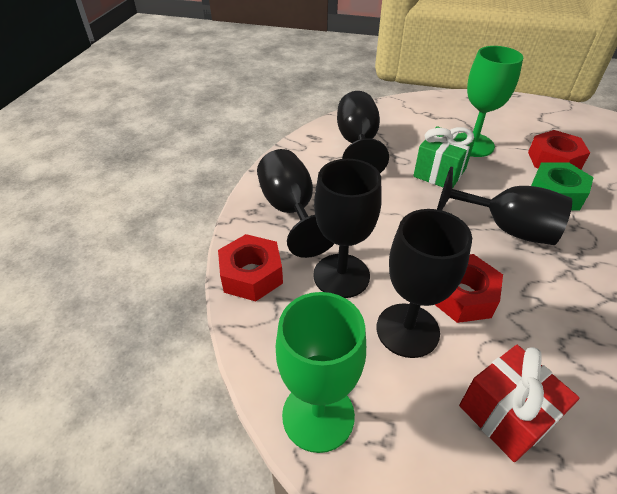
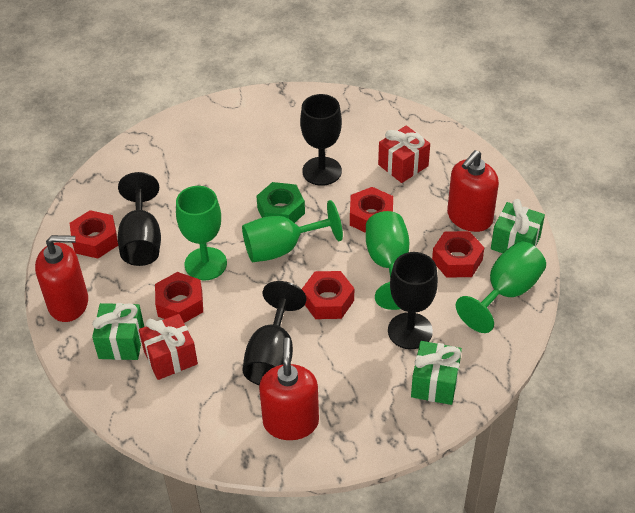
black goblet: [257,149,335,258] [313,159,382,298] [337,91,389,173] [377,209,472,358] [437,167,572,245] = 5 -> [118,172,161,266] [242,281,306,385] [300,94,342,186] [388,252,438,349] = 4
green gift: [413,126,475,189] = 1 -> [92,303,144,360] [411,341,462,405] [491,199,545,253] = 3
green goblet: [276,292,366,453] [461,46,523,157] = 2 -> [176,186,227,281] [242,200,343,263] [366,211,409,310] [456,241,546,333] = 4
red gift: [459,345,579,462] = 1 -> [139,314,198,380] [378,125,430,183] = 2
red nut: [218,234,283,301] [435,254,503,323] [528,130,590,169] = 3 -> [70,210,118,259] [155,272,203,323] [302,271,354,319] [350,187,393,233] [432,231,485,278] = 5
red soap dispenser: none = 0 -> [35,235,88,322] [259,337,319,440] [447,150,499,232] = 3

